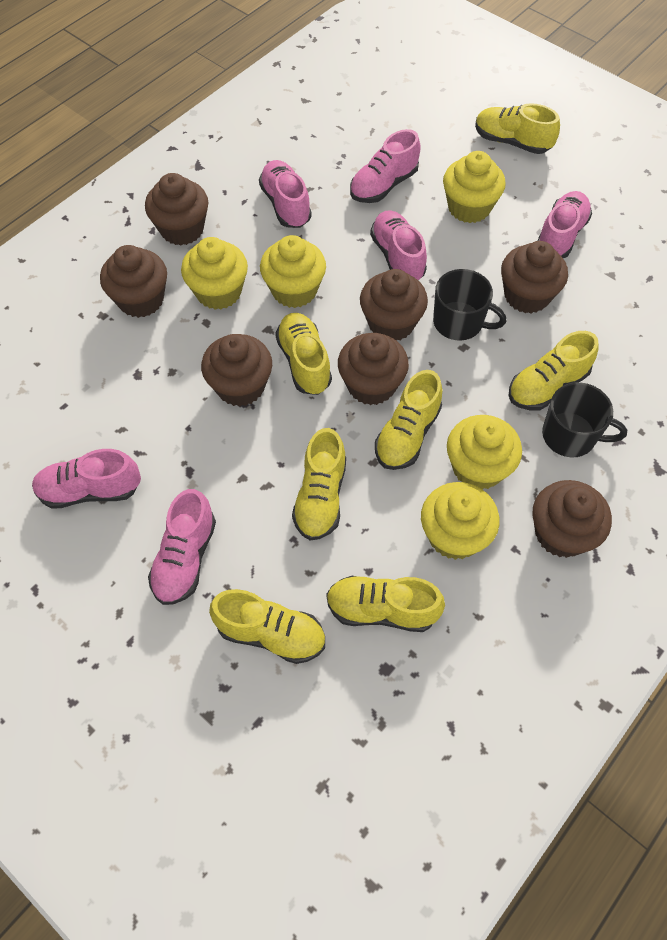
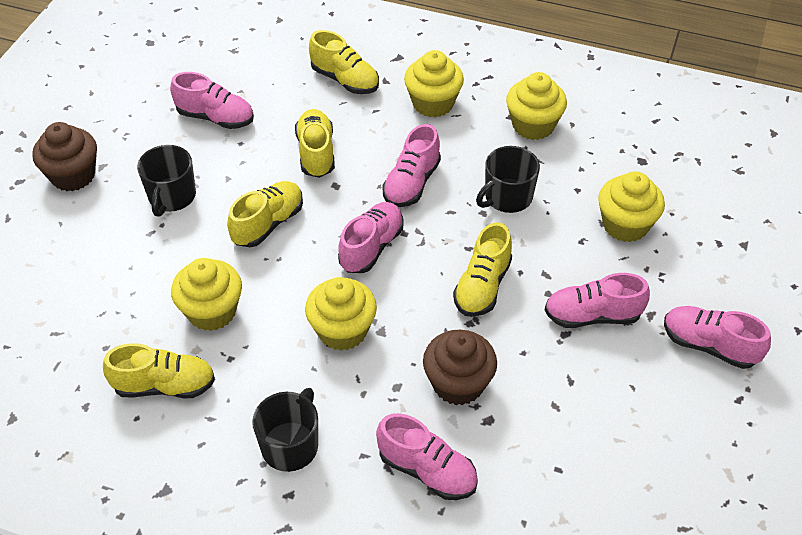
black mug: [433,269,506,341] [542,382,627,457] = 2 -> [137,145,196,217] [252,388,318,472] [476,146,540,213] = 3
brown cupcake: [100,245,167,318] [145,173,209,245] [201,334,272,407] [338,333,409,405] [360,269,428,341] [501,241,568,313] [532,480,612,558] = 7 -> [32,122,97,191] [423,330,497,405] = 2
yellow shoe: [209,589,325,664] [275,313,332,395] [292,428,346,540] [326,576,445,632] [375,370,442,470] [475,103,560,154] [509,331,599,410] = 7 -> [103,343,215,398] [227,181,303,247] [295,109,335,178] [309,30,379,94] [453,222,512,317] = 5

